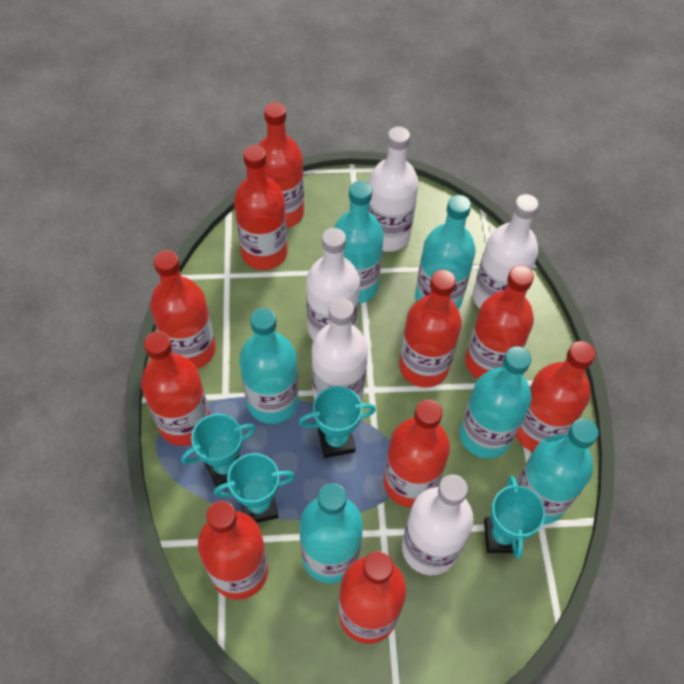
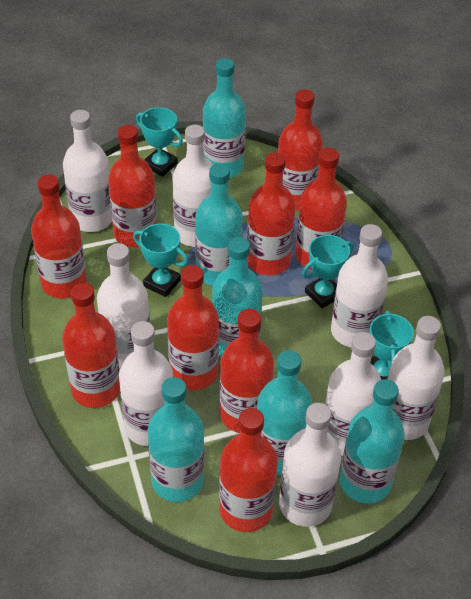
red bottle: [141,331,210,446] [150,250,216,369] [198,501,268,600] [234,145,288,270] [258,102,304,228] [339,551,406,644] [383,399,450,508] [399,270,462,388] [465,265,534,379] [516,341,596,452] = 10 -> [31,174,87,299] [62,283,120,408] [108,125,157,247] [167,265,219,390] [219,408,278,532] [220,309,274,433] [247,153,296,275] [278,89,323,210] [295,148,347,269] = 9
white bottle: [306,228,360,340] [312,298,368,401] [369,127,419,252] [402,475,474,575] [473,194,539,309] = 5 -> [63,110,112,232] [97,243,150,368] [119,321,173,446] [173,125,213,247] [279,403,341,527] [325,332,381,456] [331,224,388,347] [387,316,445,440] = 8

